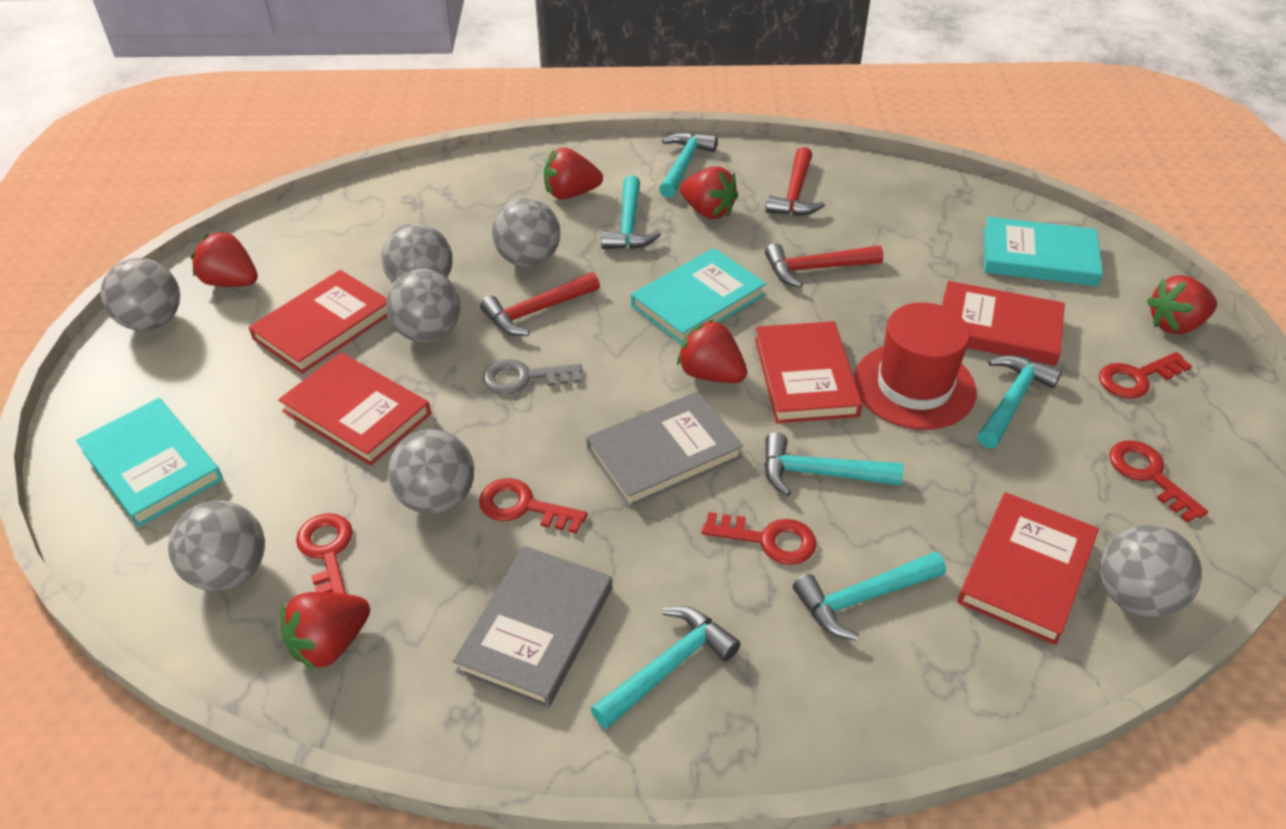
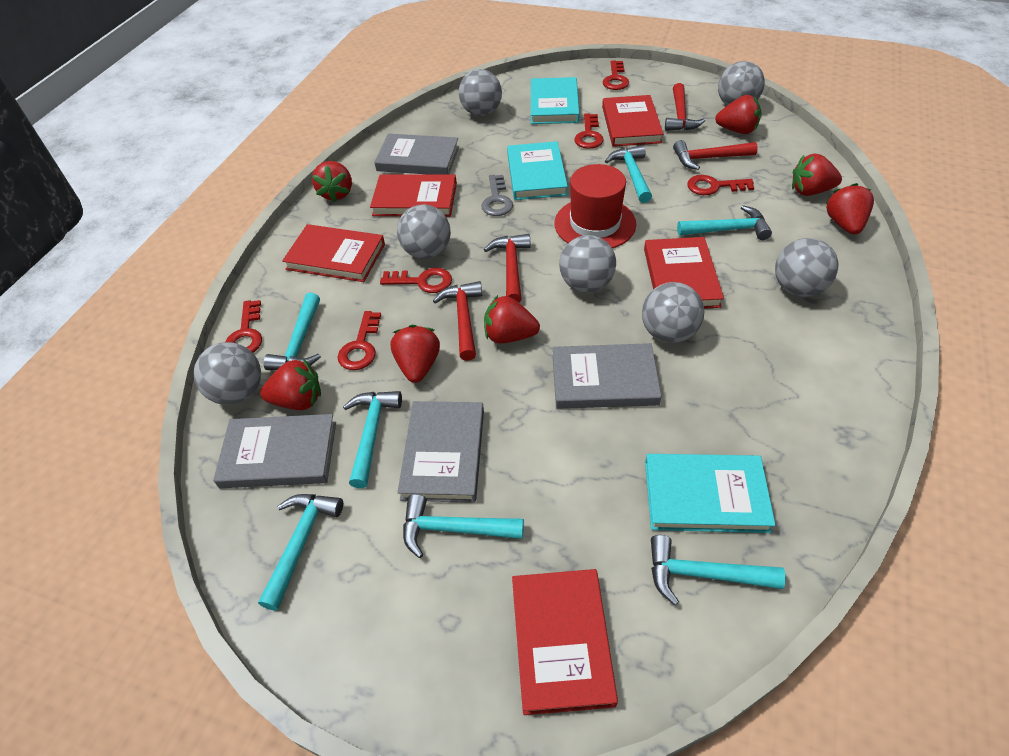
grey book: [453,546,612,708] [586,391,743,508] = 2 -> [213,414,336,488] [374,134,459,175] [397,401,484,502] [553,343,661,409] = 4
red hammer: [480,272,600,336] [765,147,825,216] [765,243,883,288] = 3 -> [433,281,482,361] [484,234,531,303] [665,83,706,131] [673,140,758,170] = 4
red key: [296,513,353,594] [479,478,588,534] [701,512,817,565] [1099,352,1192,399] [1109,440,1208,523] = 5 -> [225,300,262,353] [338,311,381,370] [380,268,452,293] [574,114,604,149] [603,60,629,90] [687,175,754,195] = 6
red strawberry: [191,231,258,287] [281,592,370,671] [544,147,603,200] [677,319,747,383] [680,166,739,219] [1147,275,1217,334] = 6 -> [260,358,321,410] [312,161,352,202] [391,325,440,383] [484,295,540,344] [715,95,761,134] [792,153,842,196] [826,183,874,235] = 7
turquoise hammer: [591,606,741,729] [601,175,661,249] [659,132,718,198] [764,432,904,496] [793,552,946,641] [977,355,1062,448] = 6 -> [258,494,343,611] [264,293,321,370] [343,391,402,488] [403,494,524,558] [605,145,652,203] [651,535,786,605] [677,205,772,240] = 7

